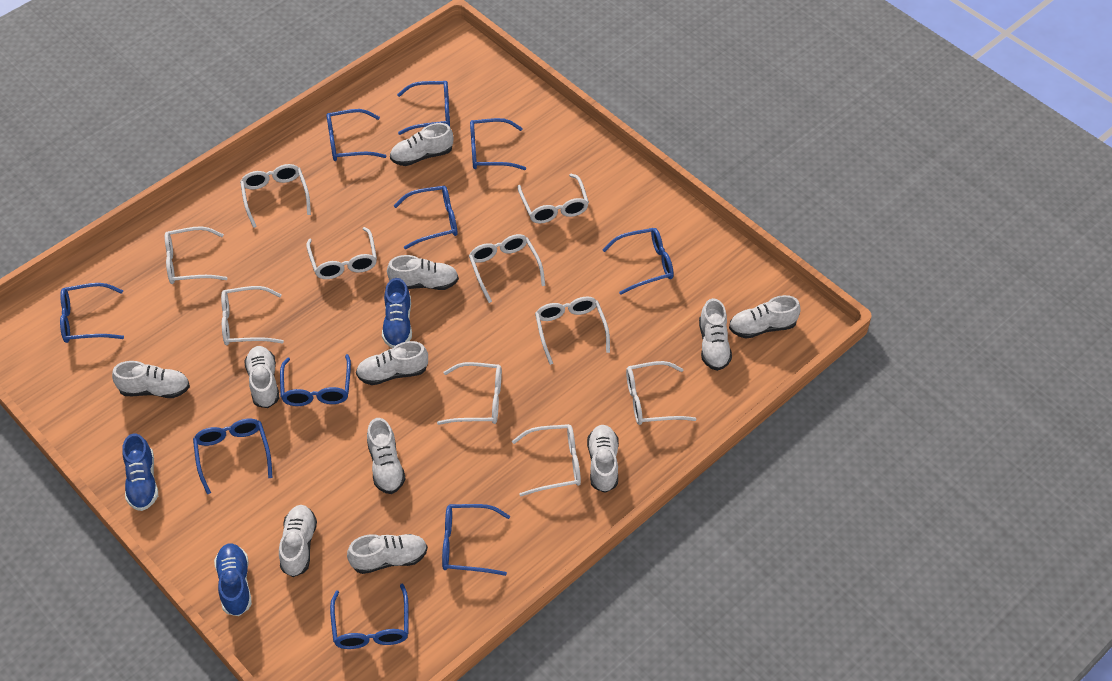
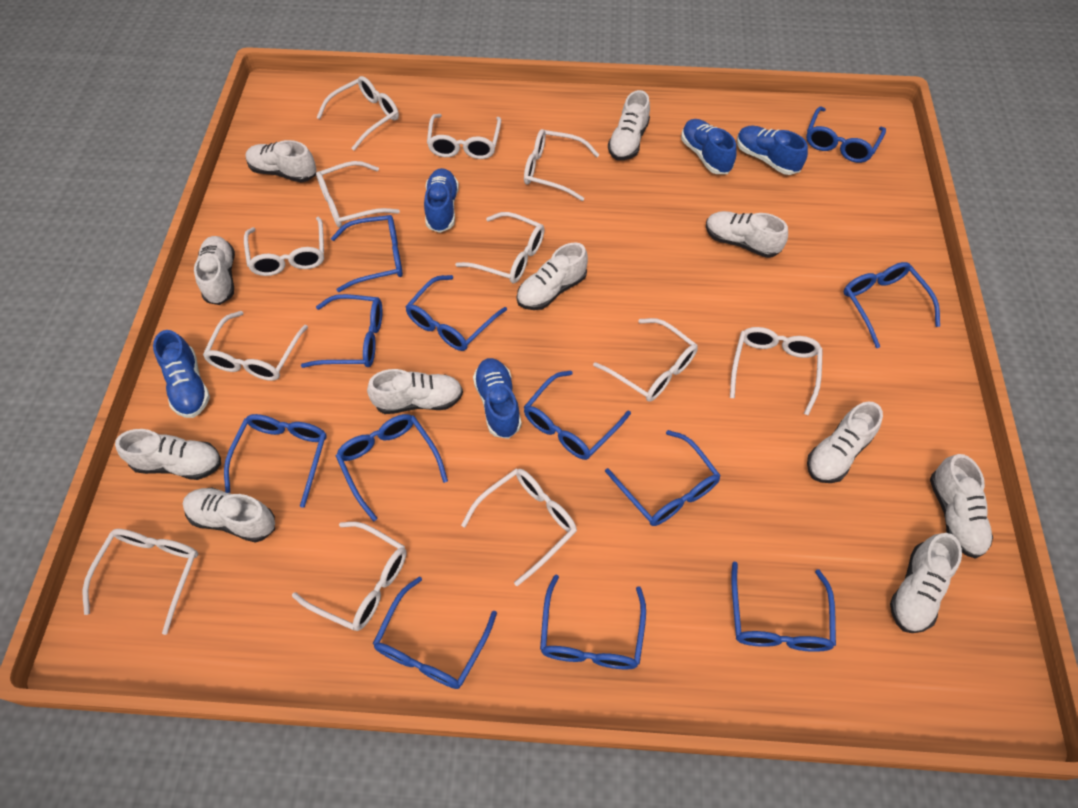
blue glasses: [60,283,124,343] [193,419,273,494] [280,354,351,406] [326,109,386,161] [330,584,409,649] [394,186,457,249] [397,81,450,135] [442,504,510,576] [470,118,526,170] [602,228,674,295] = 10 -> [224,414,327,508] [301,294,382,368] [331,215,403,292] [336,414,448,521] [373,576,497,689] [405,275,507,351] [524,370,631,460] [540,574,646,669] [605,430,721,526] [731,562,836,652] [806,106,886,163] [843,262,940,348] = 12
blue shoe: [122,433,158,511] [214,544,252,616] [382,278,412,348] = 3 -> [153,330,210,418] [424,168,459,233] [473,358,522,439] [681,119,737,174] [737,125,808,175] = 5
white glasses: [165,226,228,284] [221,286,284,345] [240,164,311,228] [306,227,377,279] [437,362,502,425] [469,234,545,303] [512,424,581,497] [518,174,589,224] [535,296,610,365] [626,361,696,425] = 10 -> [83,529,198,635] [203,311,308,381] [244,216,324,276] [292,522,407,631] [316,76,399,151] [316,161,400,227] [427,114,501,159] [455,212,544,283] [461,468,577,586] [524,129,599,201] [593,318,698,402] [730,327,823,415] = 12

